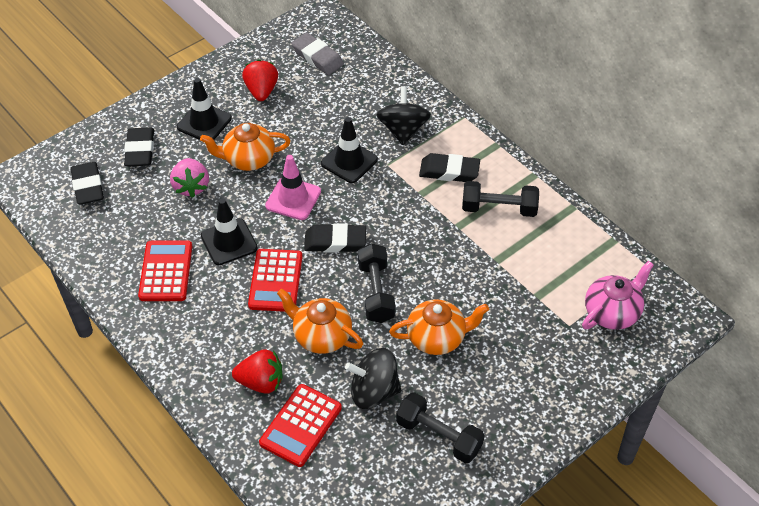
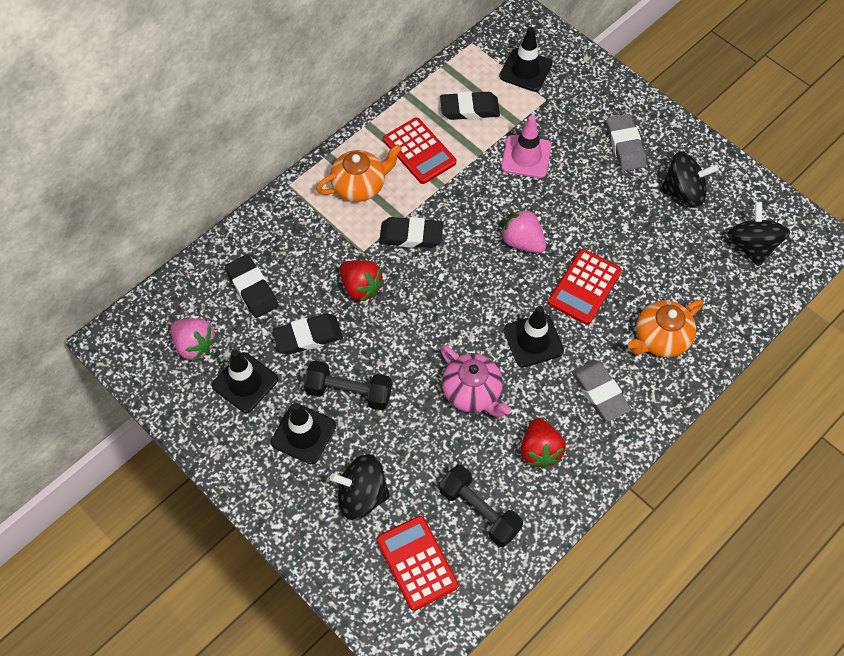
black dumbbell: [358,243,395,323] [396,392,485,463] [462,181,539,217] = 3 -> [304,360,392,410] [439,465,523,547] = 2
black spinning top: [345,348,401,409] [376,86,431,146] = 2 -> [330,454,390,520] [660,151,719,207] [727,202,790,267] = 3
black traffic cone: [177,78,232,140] [201,198,258,265] [321,117,378,183] = 3 -> [212,349,278,413] [271,403,336,464] [499,27,552,92] [504,306,564,367] = 4
grey eraser: [291,33,344,75] = 1 -> [572,360,631,421] [606,114,646,171] = 2
orange teapot: [200,123,291,171] [277,289,363,354] [389,299,489,355] = 3 -> [316,144,402,202] [628,300,703,357] = 2
pink strawberry: [170,158,209,198] = 1 -> [170,318,217,361] [501,208,546,253] = 2

